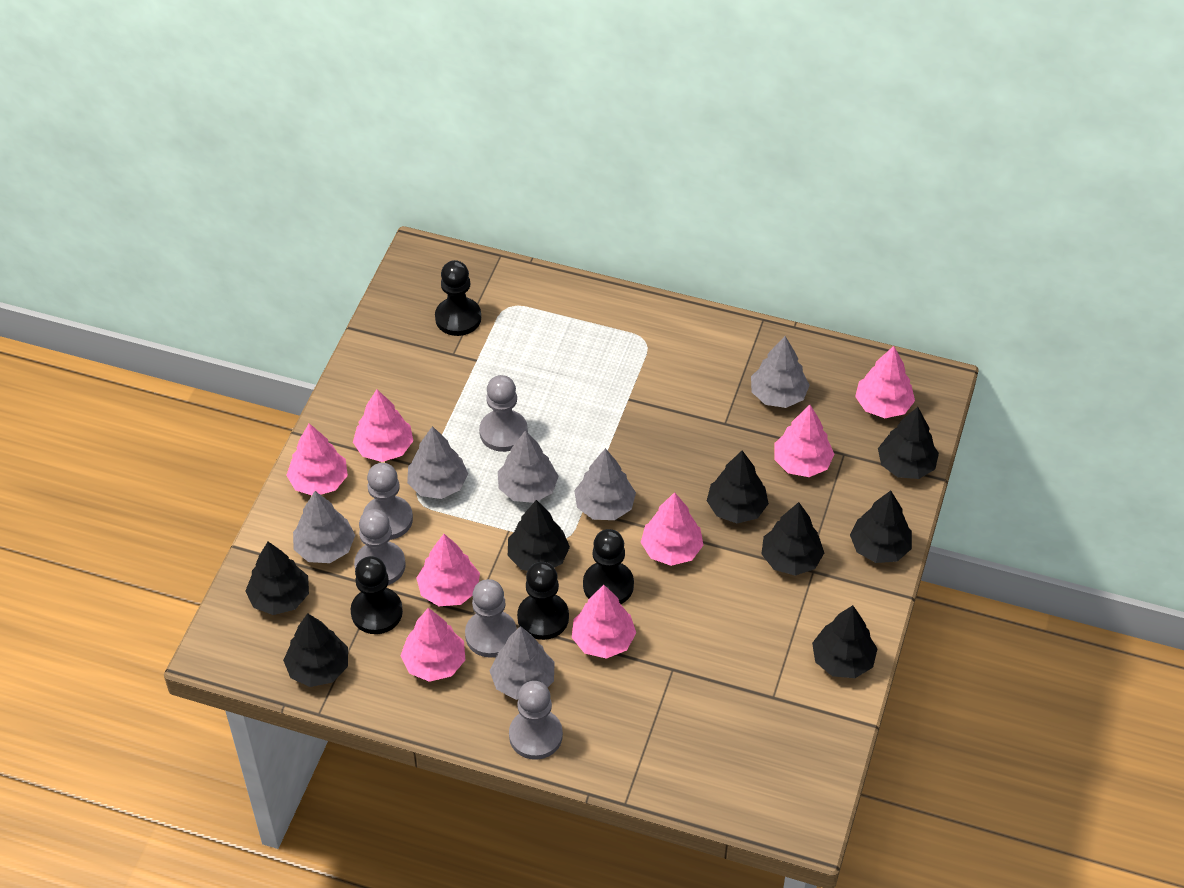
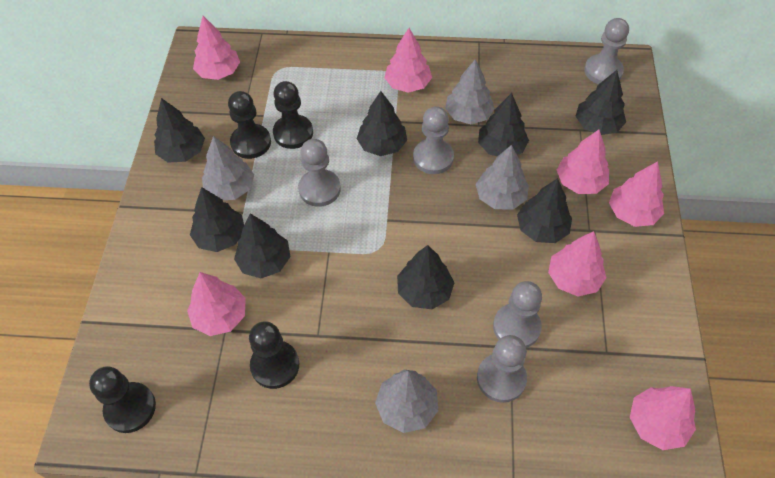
grey tree: [293,491,355,563] [407,426,468,499] [490,626,555,700] [498,430,559,503] [574,448,636,520] [751,336,810,408] = 6 -> [202,136,254,200] [375,370,438,433] [445,59,495,124] [476,145,529,209] = 4
pink tree: [286,423,348,495] [353,389,413,462] [401,608,465,682] [417,534,480,606] [572,585,636,659] [641,492,703,566] [774,405,834,477] [855,346,915,418] = 8 -> [187,272,246,336] [193,16,240,80] [384,28,432,93] [548,231,606,297] [557,130,609,194] [609,161,664,227] [630,386,696,450] = 7

